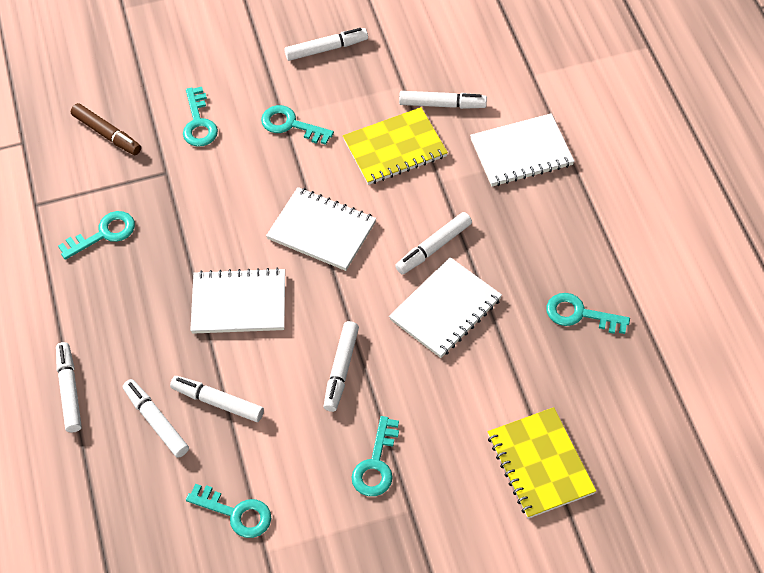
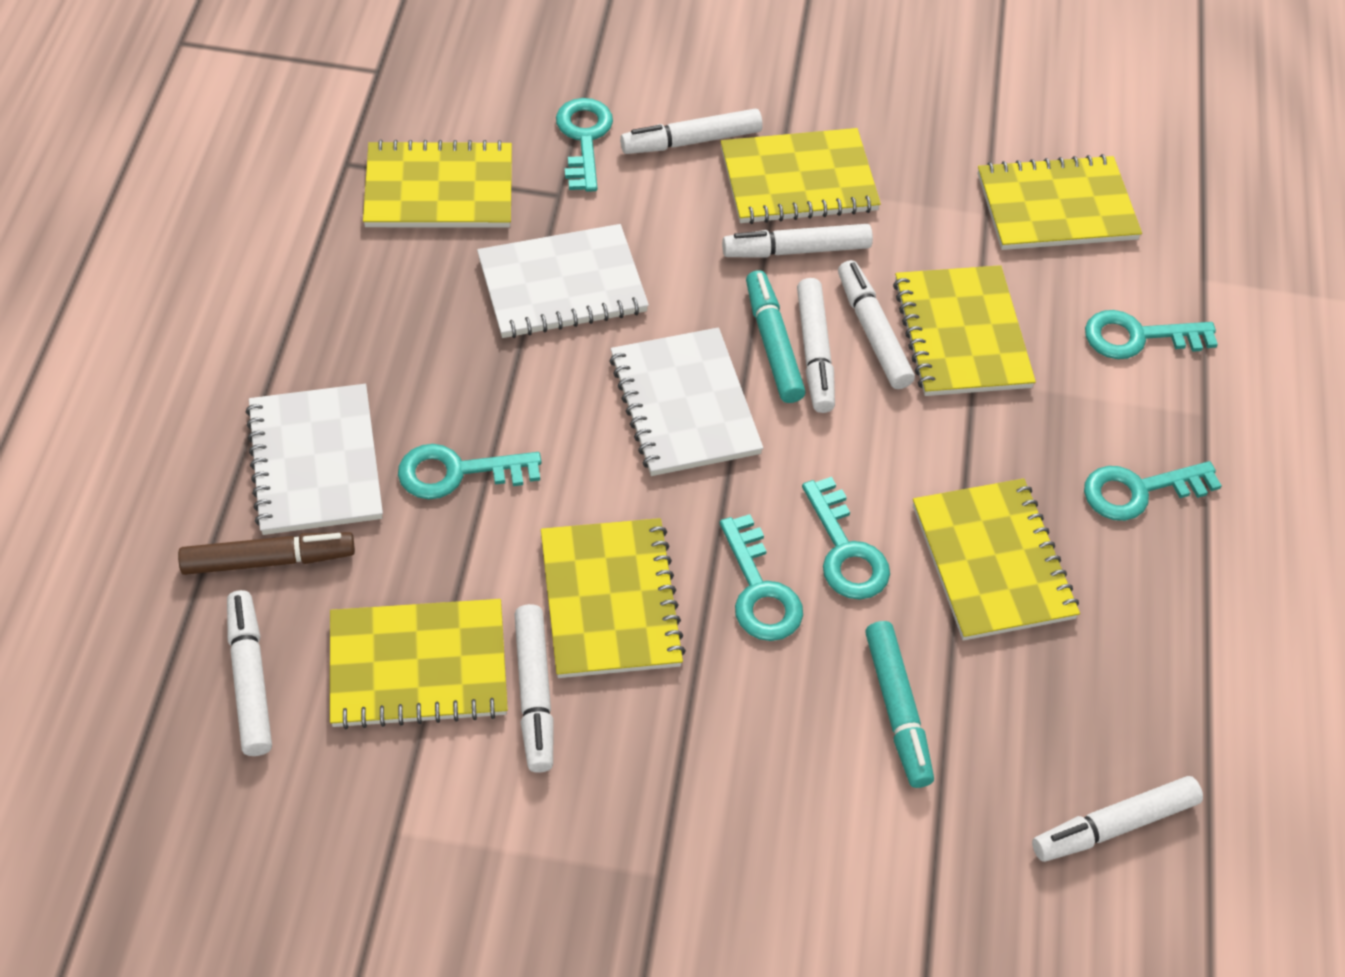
turquoise marker: none = 0 -> [746,270,805,403] [865,621,934,788] = 2
white notebook: [190,268,285,334] [266,187,376,271] [389,257,502,358] [470,113,574,186] = 4 -> [246,384,383,535] [477,224,649,338] [609,327,763,476] = 3
yellow notebook: [343,107,448,185] [487,407,596,519] = 2 -> [330,599,508,729] [363,140,512,228] [541,518,686,678] [721,128,881,224] [893,265,1036,396] [913,478,1080,641] [978,154,1142,250] = 7

